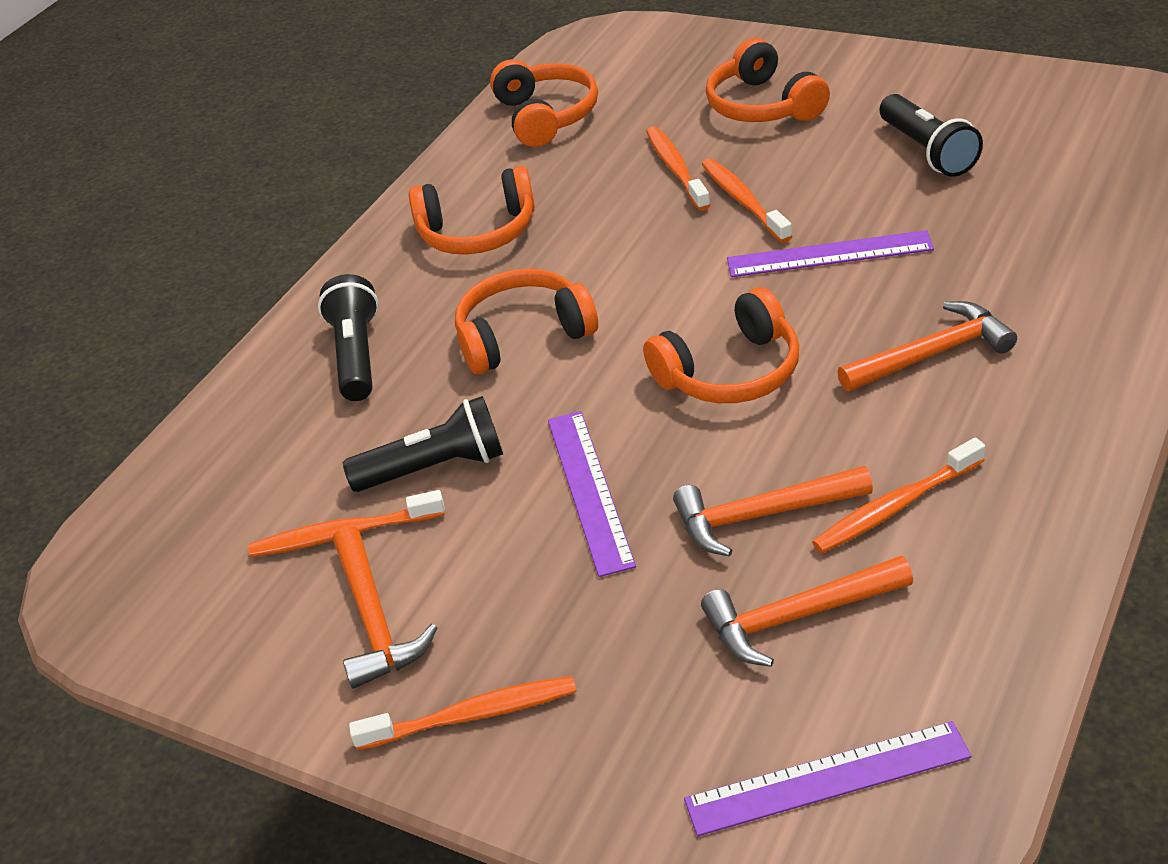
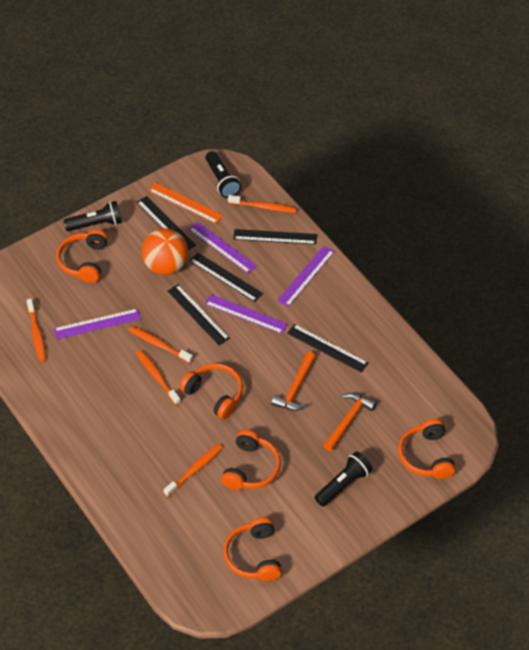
black ruler: none = 0 -> [137,196,196,250] [168,284,230,345] [189,252,263,302] [233,229,317,245] [287,324,368,373] = 5
orange ball: none = 0 -> [142,228,188,275] = 1
orange hammer: [333,526,437,689] [673,466,873,557] [701,556,913,667] [837,301,1017,391] = 4 -> [271,351,316,411] [323,393,377,451] = 2
orange ruler: none = 0 -> [148,182,223,224] = 1
purple ruler: [548,411,636,577] [684,721,971,836] [727,230,934,277] = 3 -> [54,308,141,339] [188,222,257,274] [205,294,288,334] [277,246,335,307] = 4

